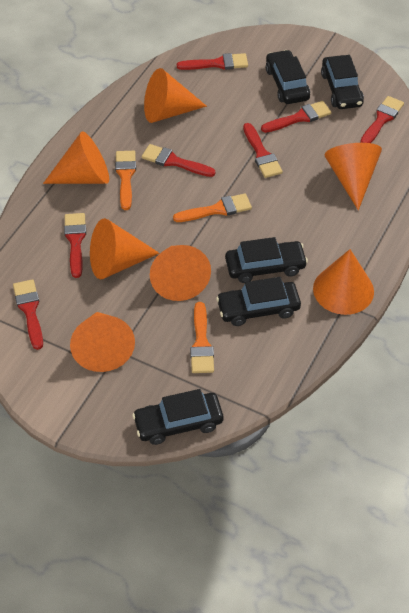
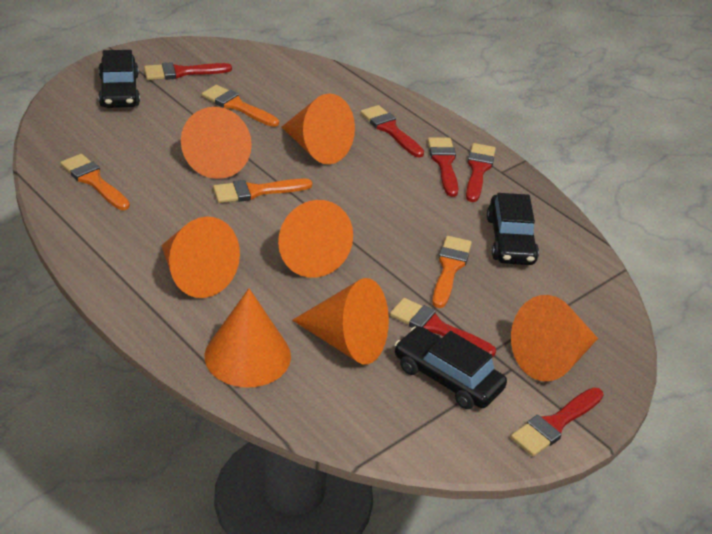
black car: [132,389,223,445] [216,277,301,326] [225,237,308,283] [266,50,310,104] [321,55,364,109] = 5 -> [98,50,140,108] [394,326,507,409] [487,193,539,265] = 3
orange brush: [115,151,136,210] [173,193,252,222] [190,302,214,373] = 3 -> [60,154,130,210] [202,85,279,127] [213,179,312,203] [432,236,472,308] = 4
red brush: [13,279,43,350] [64,213,86,278] [142,144,216,177] [177,53,248,70] [243,123,283,178] [261,101,332,133] [360,96,404,143] = 7 -> [144,62,232,80] [360,105,424,158] [390,298,496,357] [428,137,459,197] [466,143,496,202] [511,387,604,456] = 6

